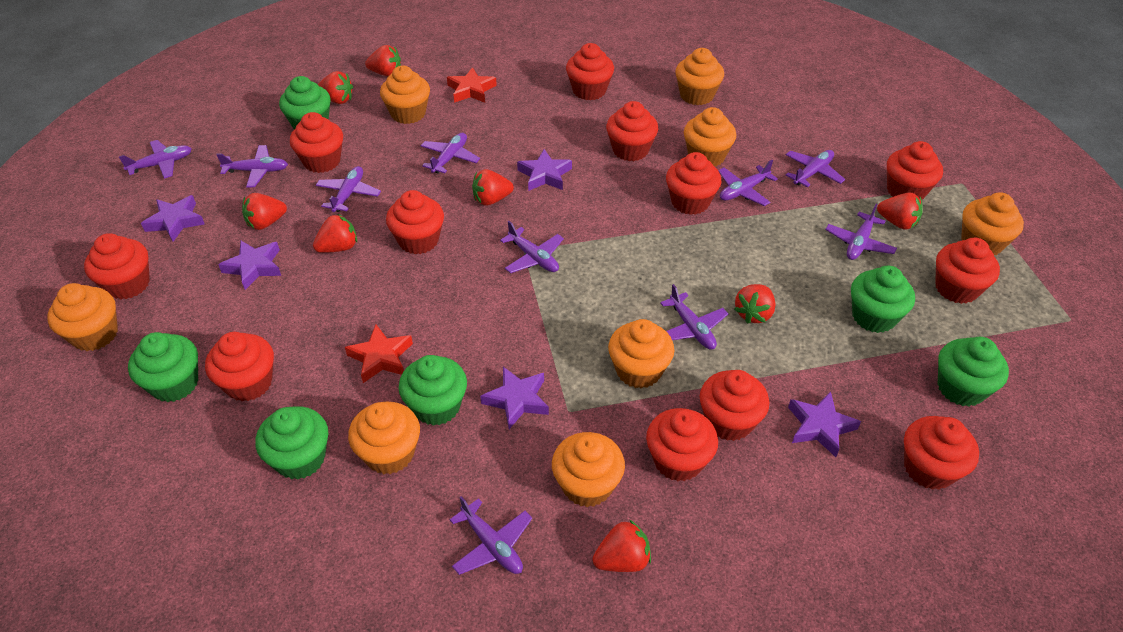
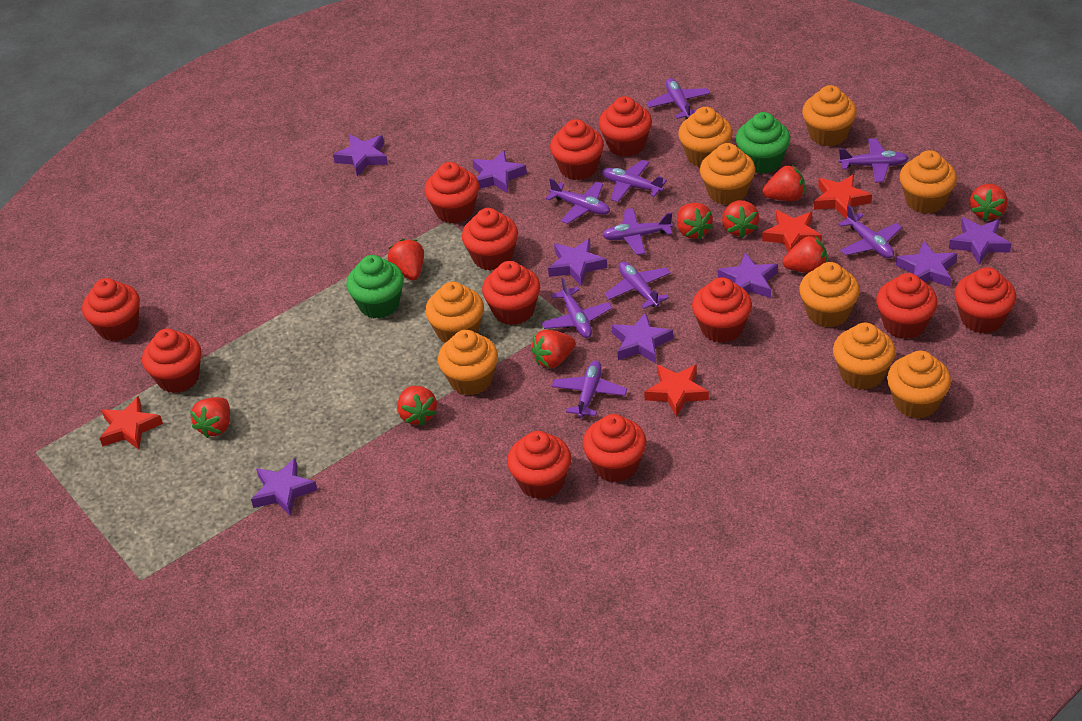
green cupcake: [128,332,198,402] [255,406,328,480] [279,76,331,129] [399,355,467,426] [851,266,915,333] [938,337,1009,407] = 6 -> [346,255,404,319] [736,112,790,174] = 2
orange cupcake: [47,283,118,351] [348,402,420,474] [380,66,430,124] [552,432,625,507] [608,319,674,389] [675,48,724,105] [684,107,736,166] [961,192,1024,255] = 8 -> [425,282,484,343] [438,330,498,396] [678,107,733,167] [700,143,755,205] [799,262,860,327] [802,85,857,146] [833,323,896,390] [887,351,951,418] [900,150,957,214] = 9
purple plane: [119,140,192,179] [216,145,288,188] [316,166,381,212] [421,133,480,173] [450,496,532,575] [500,221,564,273] [660,284,728,350] [718,160,778,206] [785,150,845,187] [825,204,897,260] = 10 -> [541,278,612,338] [546,178,610,224] [552,360,627,418] [602,160,667,202] [602,208,673,255] [605,261,671,309] [647,78,710,119] [838,138,908,183] [838,205,902,258] = 9
purple star: [141,195,205,242] [218,241,281,290] [480,367,549,429] [517,149,572,191] [788,391,861,457] = 5 -> [251,458,318,516] [333,135,388,176] [472,150,527,193] [548,238,607,287] [612,312,673,363] [718,253,778,298] [896,241,957,287] [949,217,1011,265] = 8
red star: [345,324,413,383] [447,67,497,103] = 2 -> [100,396,163,450] [644,365,709,417] [762,210,822,252] [814,174,872,219] = 4
red strawberry: [242,193,287,230] [313,214,357,253] [318,71,353,104] [365,45,401,76] [472,169,514,206] [592,519,651,572] [734,284,776,324] [877,192,922,230] = 8 -> [190,397,230,438] [388,239,424,280] [397,386,437,426] [531,329,576,368] [677,203,713,239] [722,200,759,238] [762,165,805,201] [783,236,827,273] [970,184,1008,221] = 9

